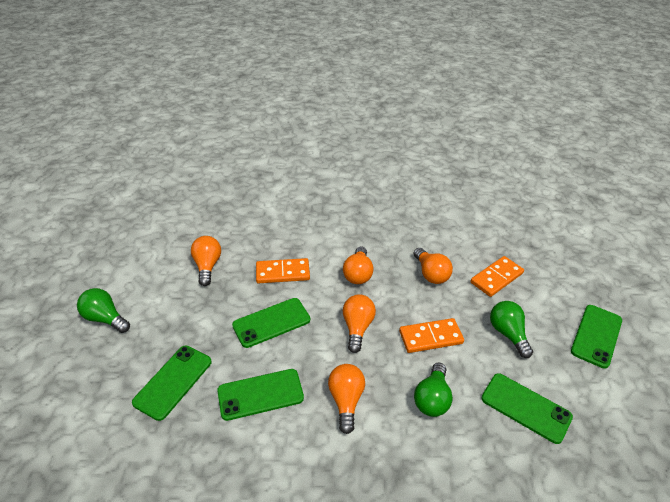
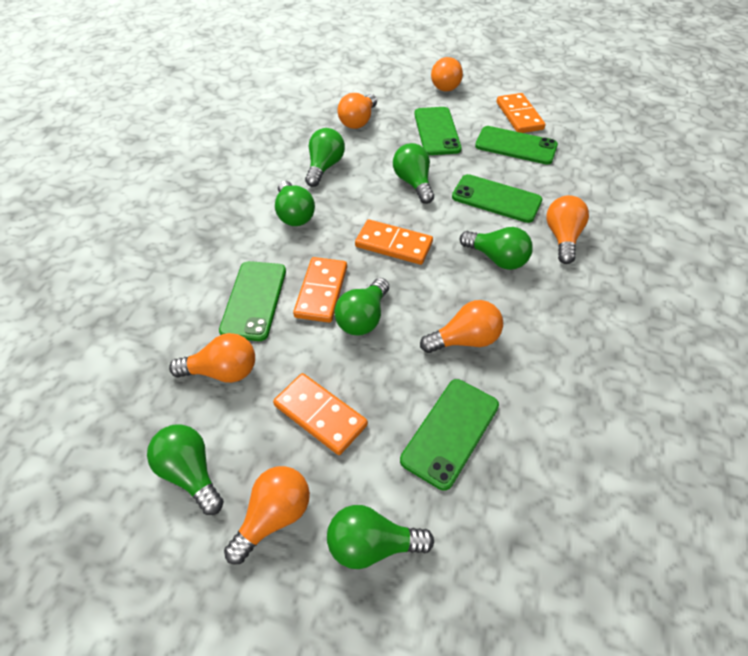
green light bulb: [77,288,130,333] [414,362,453,417] [490,301,533,358] = 3 -> [147,425,224,515] [275,181,315,226] [305,128,345,187] [327,505,434,569] [334,278,389,335] [393,143,434,204] [460,227,533,270] = 7
orange domino: [256,258,310,283] [399,318,464,353] [470,256,524,297] = 3 -> [273,373,368,455] [293,257,347,323] [355,219,433,265] [497,93,546,133] = 4
orange light bulb: [191,236,221,286] [328,364,365,434] [343,247,373,284] [343,294,376,353] [413,248,453,284] = 5 -> [169,333,255,383] [224,466,310,565] [337,93,377,129] [420,300,503,353] [431,57,463,92] [546,195,589,264] = 6

